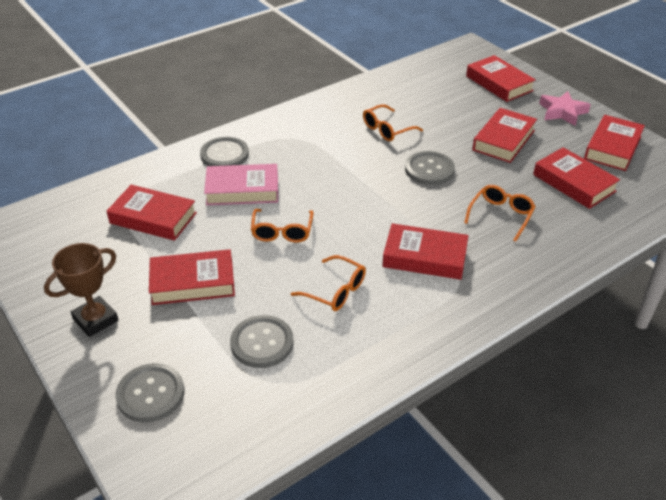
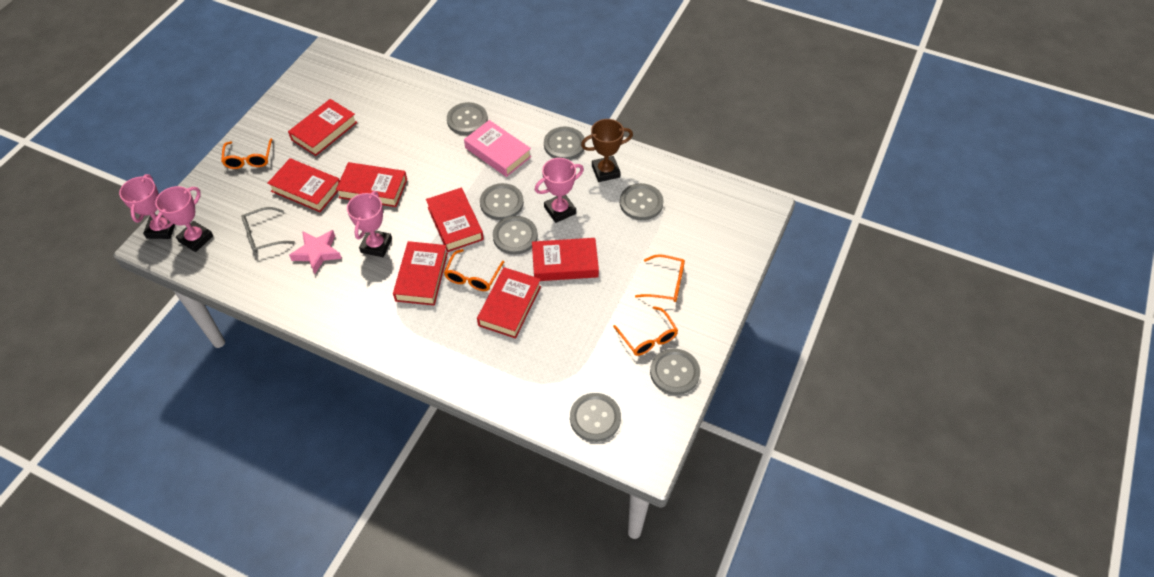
grey button: [115,363,185,423] [200,137,249,166] [230,315,294,368] [405,151,455,185] = 4 -> [447,102,488,135] [480,183,524,220] [493,216,538,255] [544,127,585,160] [570,393,621,442] [620,183,664,220] [650,349,700,395] = 7
grey glasses: none = 0 -> [241,207,295,253] = 1
pink trophy: none = 0 -> [119,174,175,239] [155,186,213,252] [347,191,392,257] [535,158,584,223] = 4

